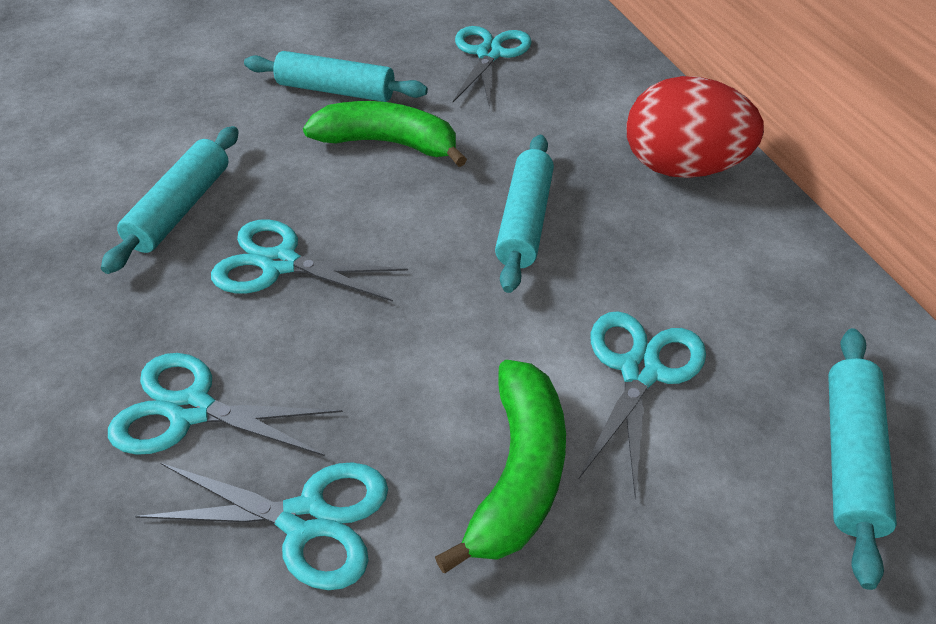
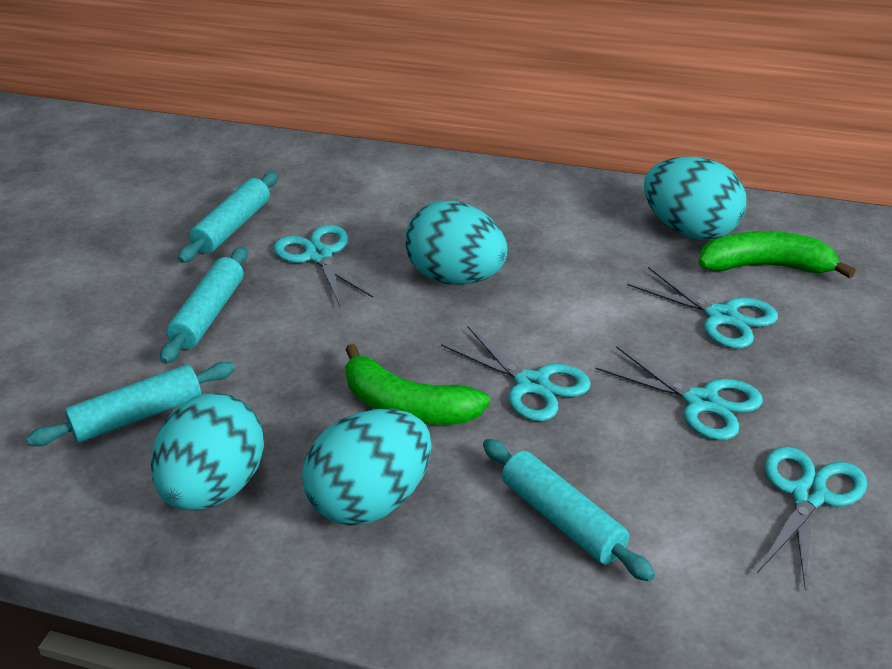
red egg: [626,76,764,178] = 1 -> none = 0
turquoise egg: none = 0 -> [151,393,264,511] [302,409,432,526] [405,201,508,285] [644,157,746,240] = 4

